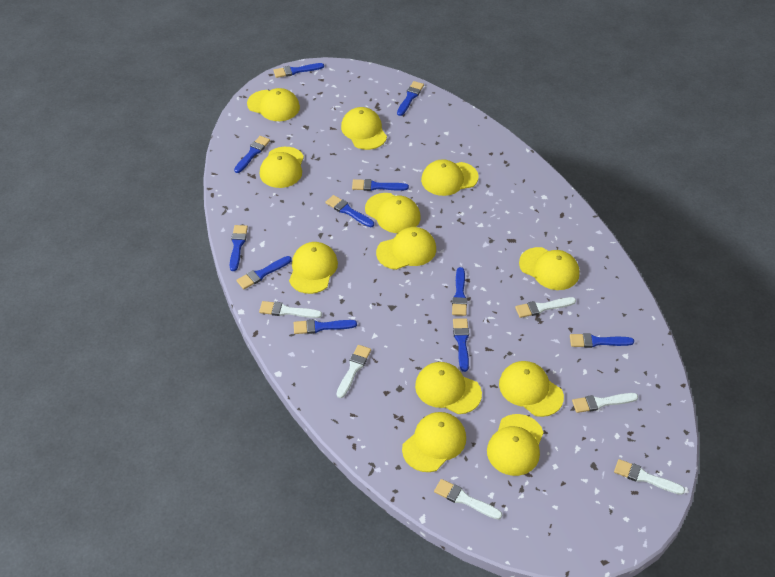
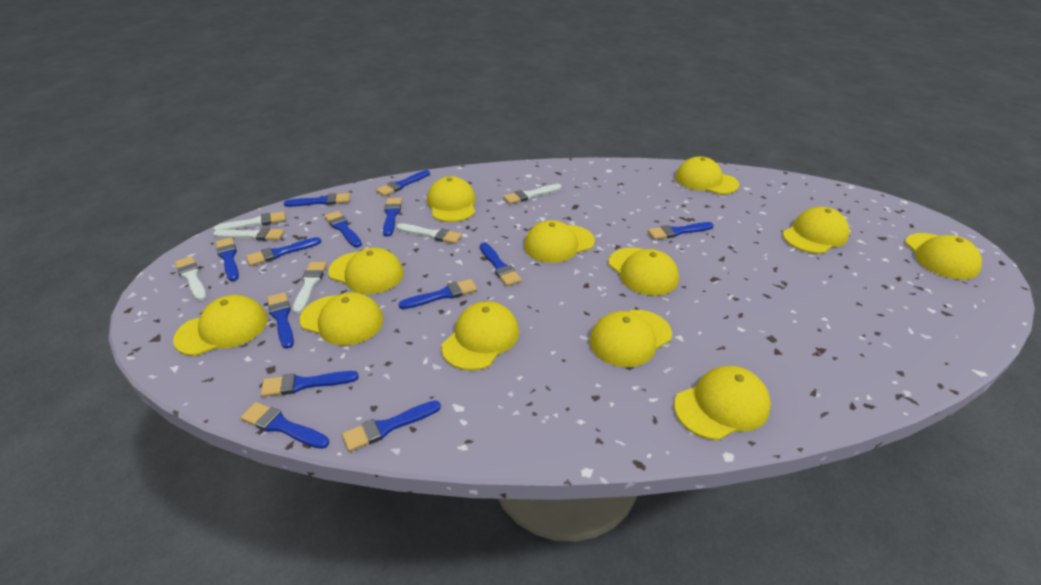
blue brush: [230,225,248,271] [234,136,270,173] [236,256,292,289] [273,63,324,78] [294,319,357,334] [325,195,374,227] [352,179,409,191] [397,81,424,116] [452,267,467,316] [453,318,469,372] [570,333,634,348] = 11 -> [216,237,239,281] [240,402,329,449] [246,237,321,266] [261,371,359,397] [267,292,294,349] [284,193,350,207] [325,211,362,247] [342,400,441,452] [376,170,430,196] [383,198,402,237] [399,279,477,309] [480,243,522,286] [648,222,714,240] = 13

